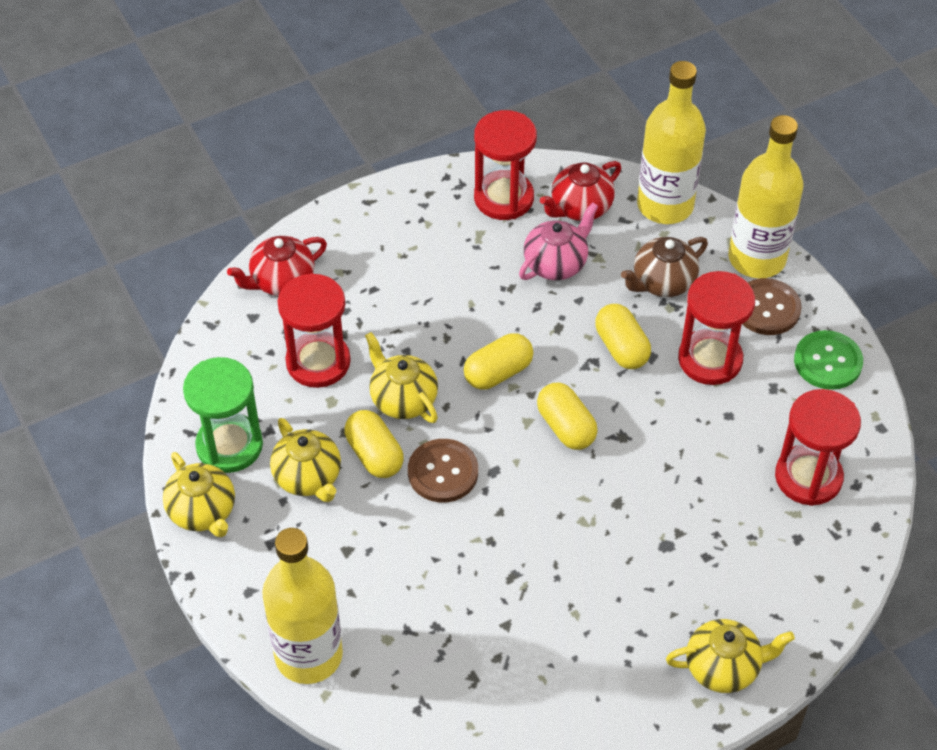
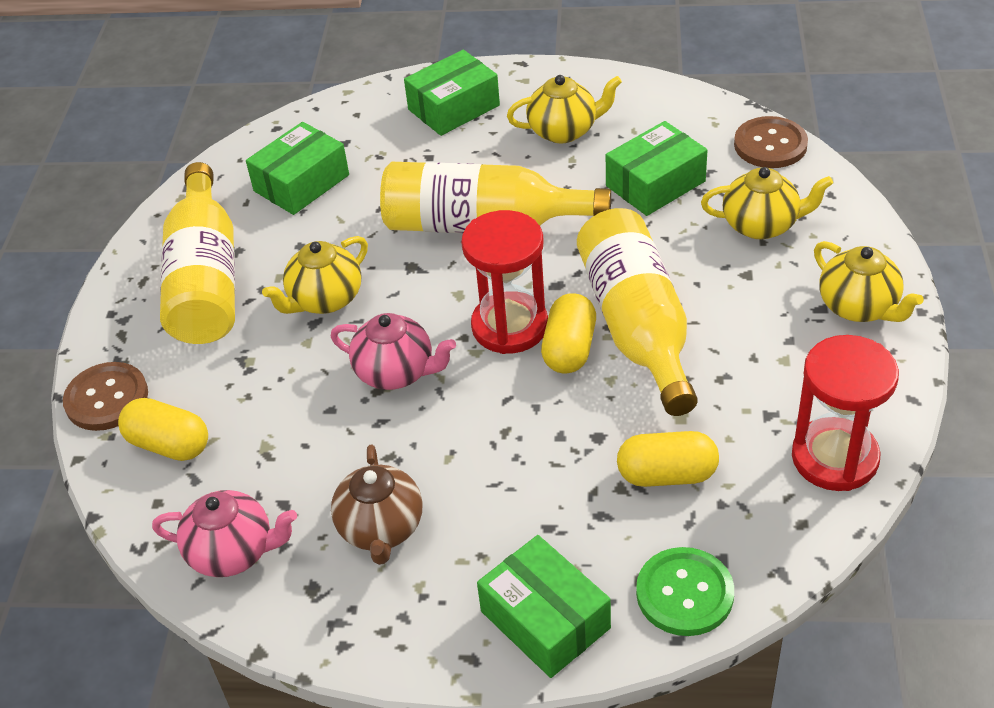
green box: none = 0 -> [246,122,349,215] [404,50,500,136] [477,535,611,678] [606,121,708,216] = 4
green hourglass: [183,357,263,473] = 1 -> none = 0
pink teapot: [519,202,599,280] = 1 -> [152,490,297,577] [331,313,456,390] = 2
red hourglass: [277,273,351,388] [474,110,537,220] [678,271,755,385] [775,389,861,506] = 4 -> [461,210,548,354] [792,335,899,491] = 2
red teapot: [227,236,327,296] [540,161,621,221] = 2 -> none = 0
yellow capsule: [344,410,404,478] [464,333,533,390] [537,383,598,450] [595,304,651,369] = 4 -> [118,398,208,461] [541,293,596,373] [617,431,719,487] = 3

